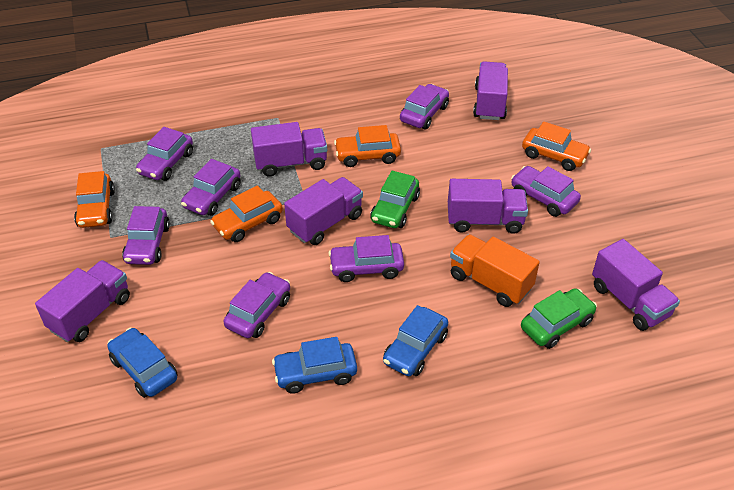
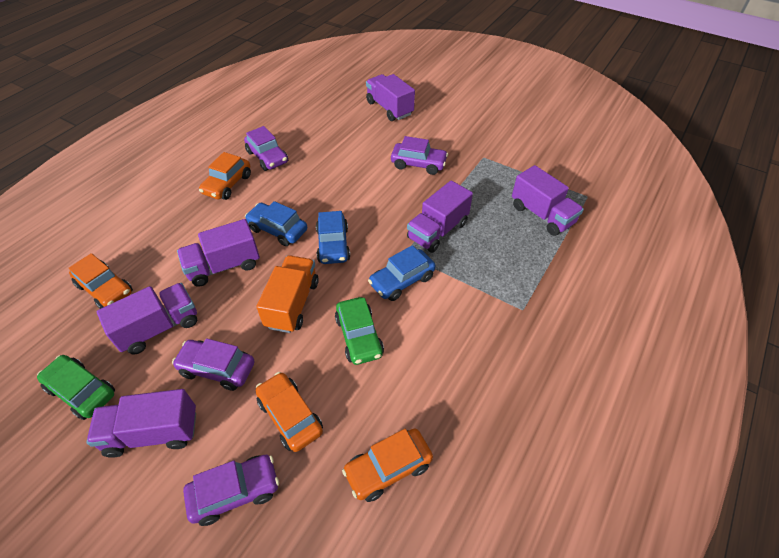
purple car: [122,206,170,265] [136,127,193,181] [181,159,241,216] [223,272,290,338] [328,235,404,282] [400,84,449,129] [511,166,581,217] = 7 -> [172,338,254,391] [183,455,279,526] [244,126,288,171] [391,136,448,175] = 4

